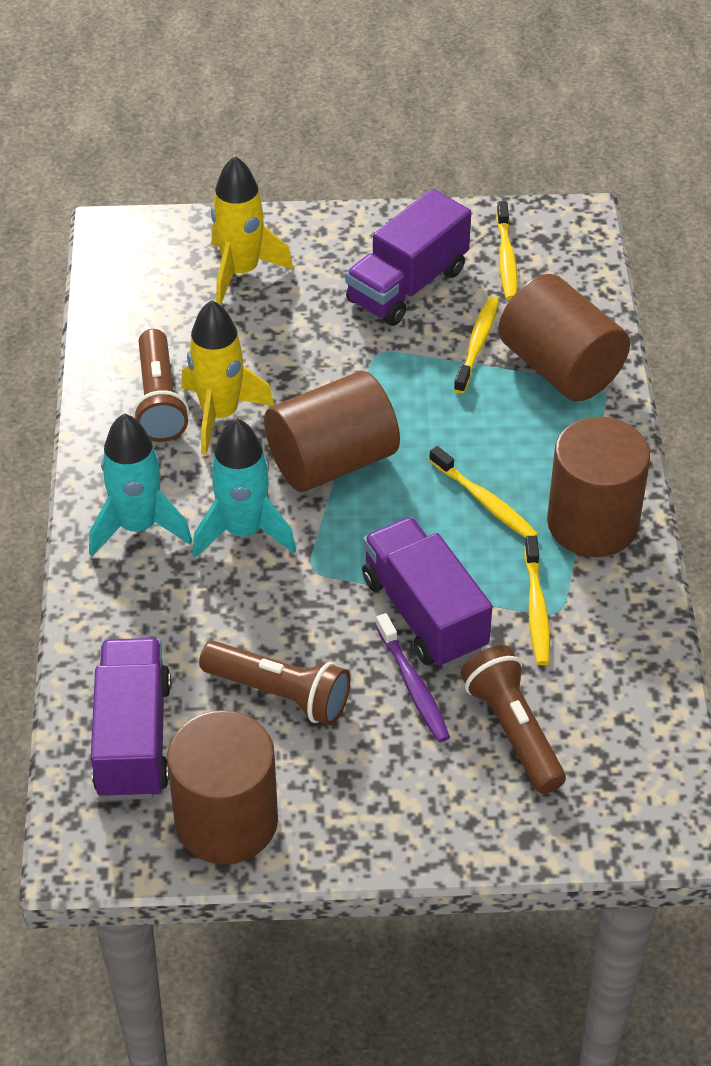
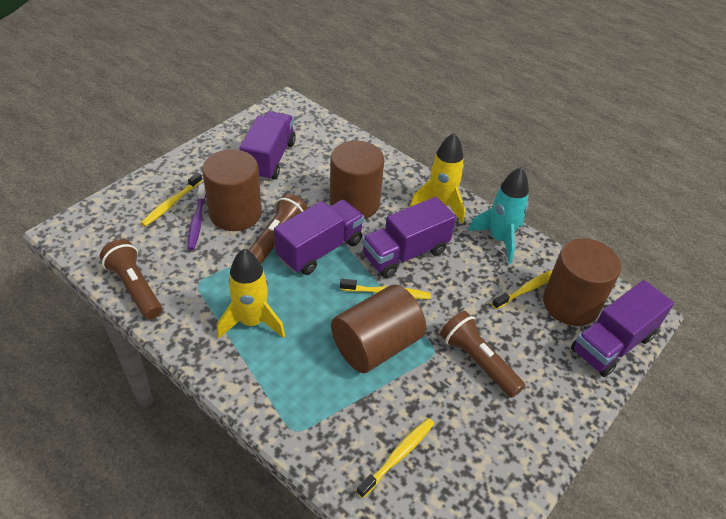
purple truck: [91,638,171,800] [345,189,471,326] [362,517,493,668] = 3 -> [239,111,296,181] [274,200,364,275] [362,197,456,278] [571,280,674,377] = 4
turquoise rocket: [89,413,192,556] [192,418,296,557] = 2 -> [468,167,529,264] = 1

